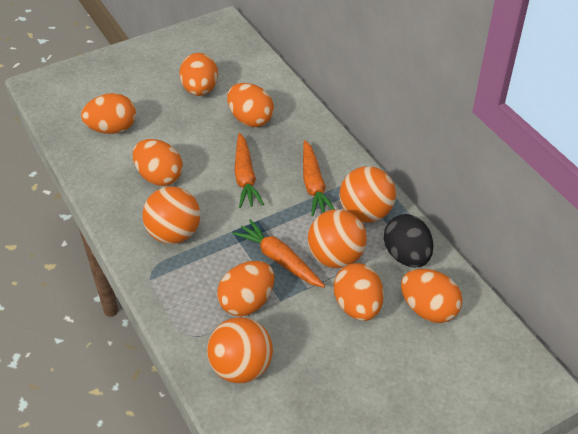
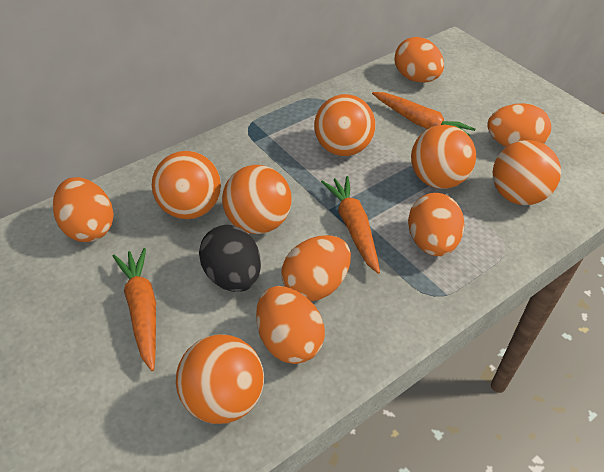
orange ball: [142,186,200,244] [207,317,273,383] [308,209,367,268] [339,166,396,222] = 4 -> [152,151,221,219] [176,334,264,424] [222,165,292,234] [314,94,375,156] [411,125,476,189] [493,140,561,205] = 6
orange egg: [81,93,136,134] [133,139,183,186] [179,53,218,96] [217,261,274,316] [227,83,274,127] [334,263,384,321] [401,269,462,323] = 7 -> [53,177,114,242] [256,286,325,364] [281,235,351,301] [394,37,444,83] [408,193,464,256] [487,103,551,147] = 6

